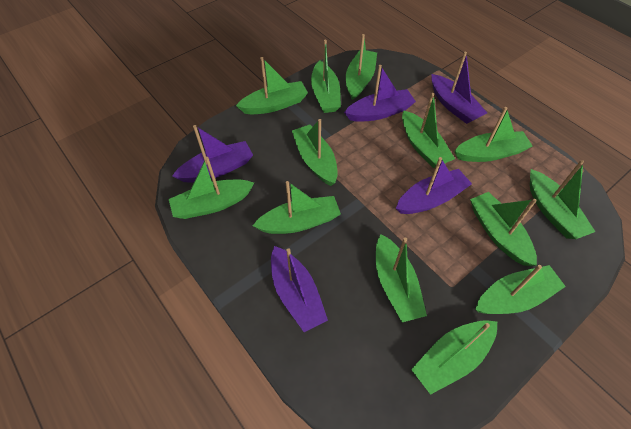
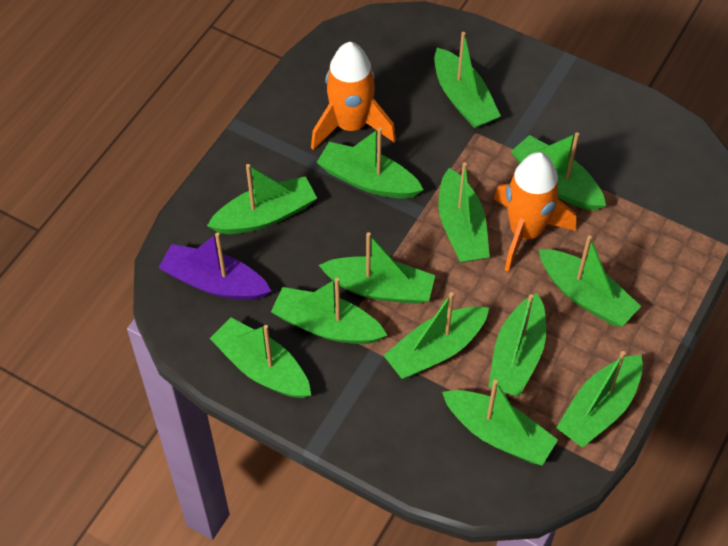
orange rocket: none = 0 -> [311,42,396,150] [494,152,576,272] = 2
purple boat: [172,125,253,183] [271,246,328,332] [344,65,416,122] [396,157,472,214] [431,52,487,124] = 5 -> [159,232,271,300] = 1

